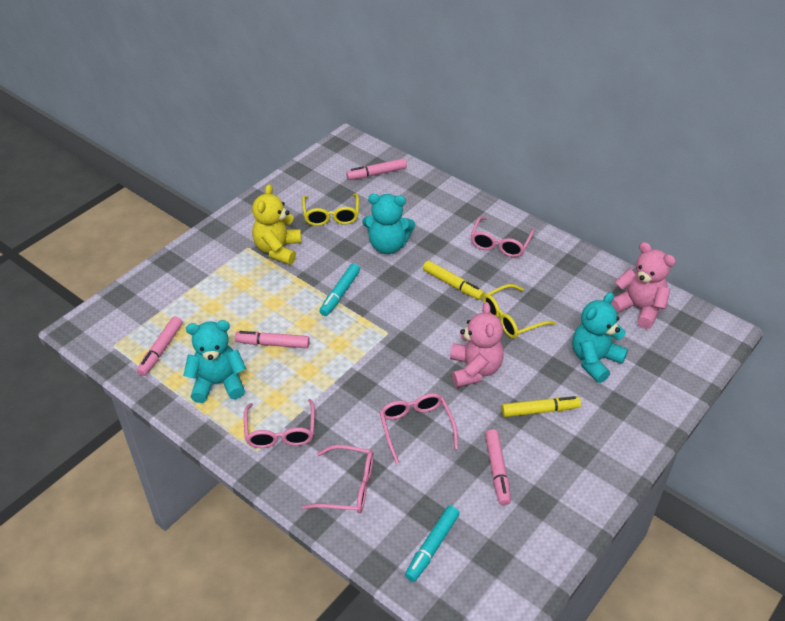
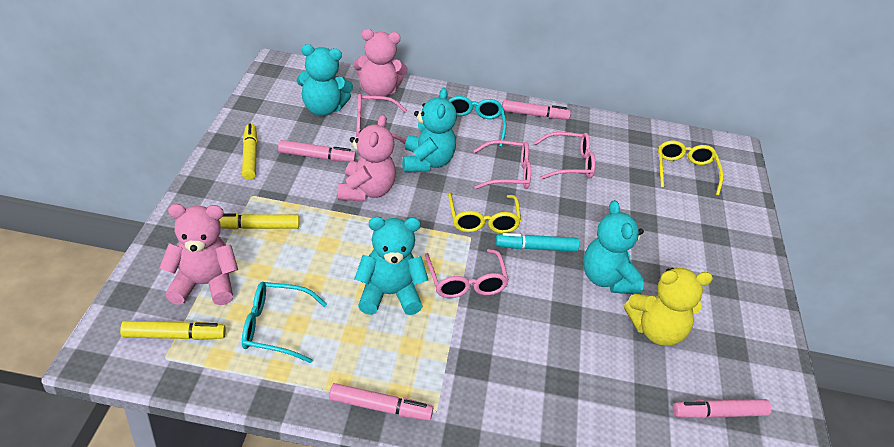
pink teddy bear: [450,302,504,387] [610,242,676,329] = 2 -> [160,204,238,305] [338,115,396,202] [353,29,408,97] = 3
turquoise glasses: none = 0 -> [242,282,327,363] [448,96,506,147] = 2
turquoise marker: [319,264,360,316] [405,506,460,582] = 2 -> [495,233,579,252] = 1
turquoise teddy bear: [183,320,246,403] [362,194,415,254] [572,292,628,383] = 3 -> [297,44,353,116] [354,217,428,315] [402,88,457,172] [583,200,644,294] = 4
yellow marker: [423,261,484,300] [502,396,581,417] = 2 -> [120,321,226,340] [219,214,299,230] [242,124,257,180] = 3

